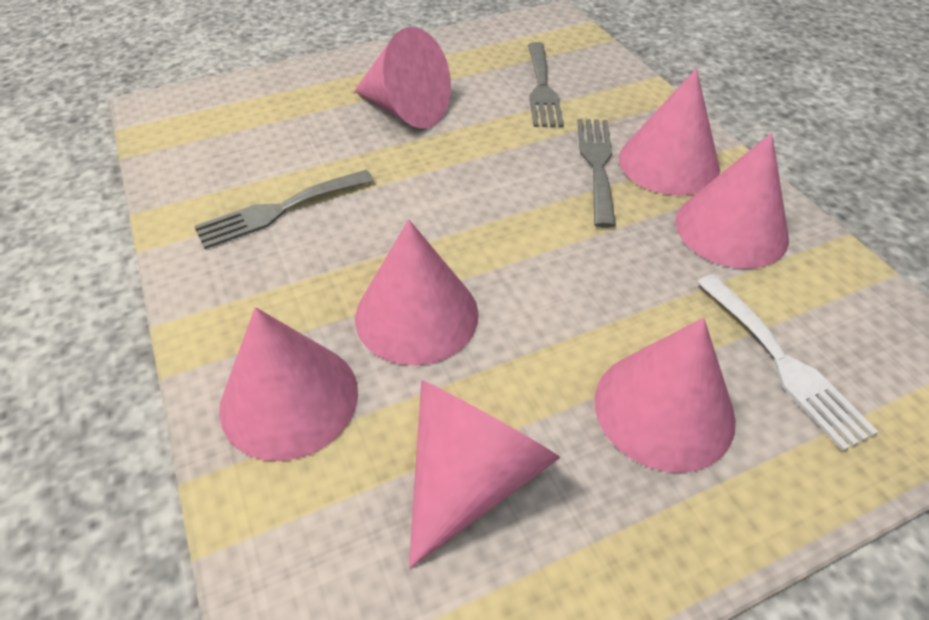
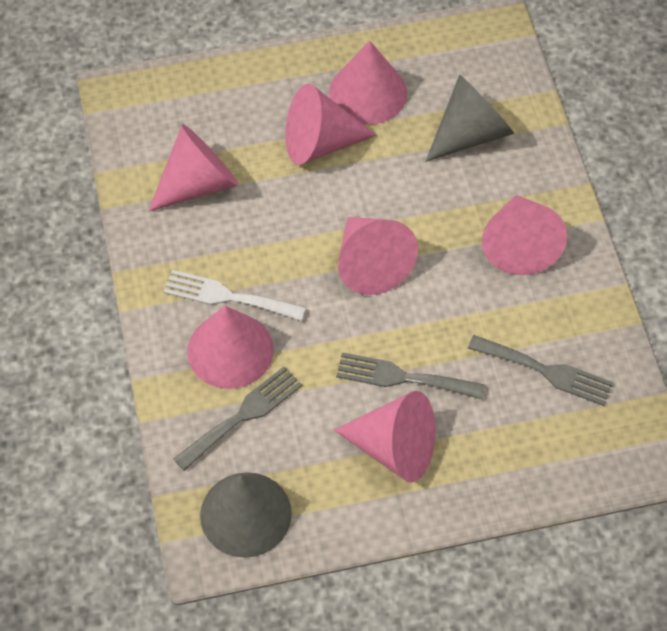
grey cone: none = 0 -> [200,472,292,558] [426,74,514,162] = 2

